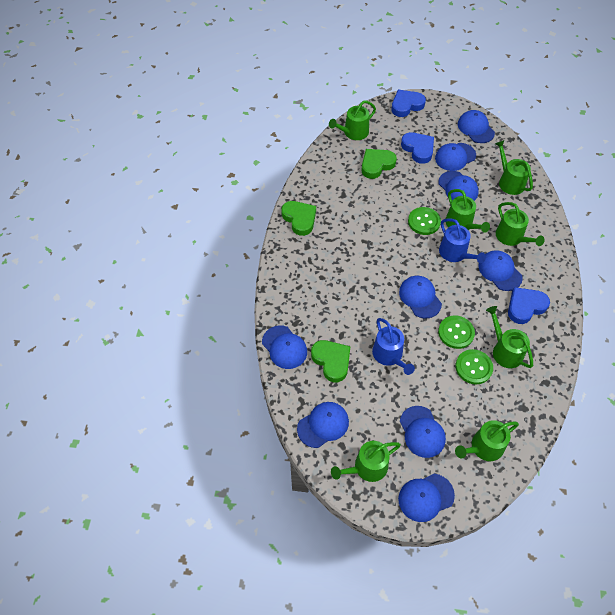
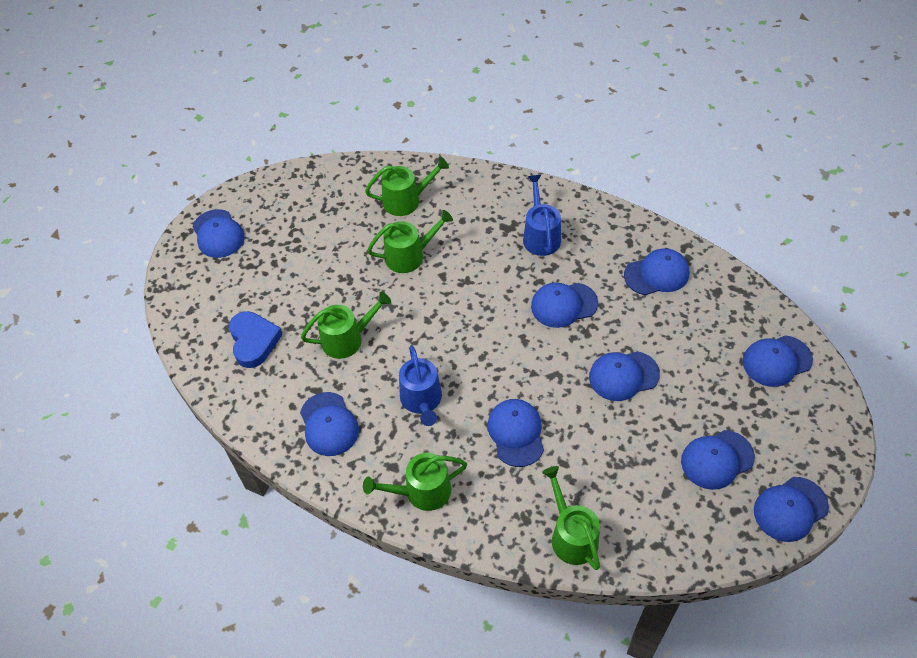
blue heart: [391,90,426,117] [401,132,434,164] [508,287,550,324] = 3 -> [229,311,283,368] = 1
green button: [408,207,441,235] [438,316,475,349] [456,349,493,384] = 3 -> none = 0
green heart: [281,201,316,236] [311,340,351,382] [361,149,397,179] = 3 -> none = 0
green watering can: [329,100,376,140] [331,441,401,482] [446,189,490,233] [455,420,519,461] [486,306,533,368] [495,140,533,195] [496,202,545,246] = 7 -> [301,292,391,359] [363,453,467,511] [365,157,449,216] [367,210,453,273] [542,466,600,570] = 5

